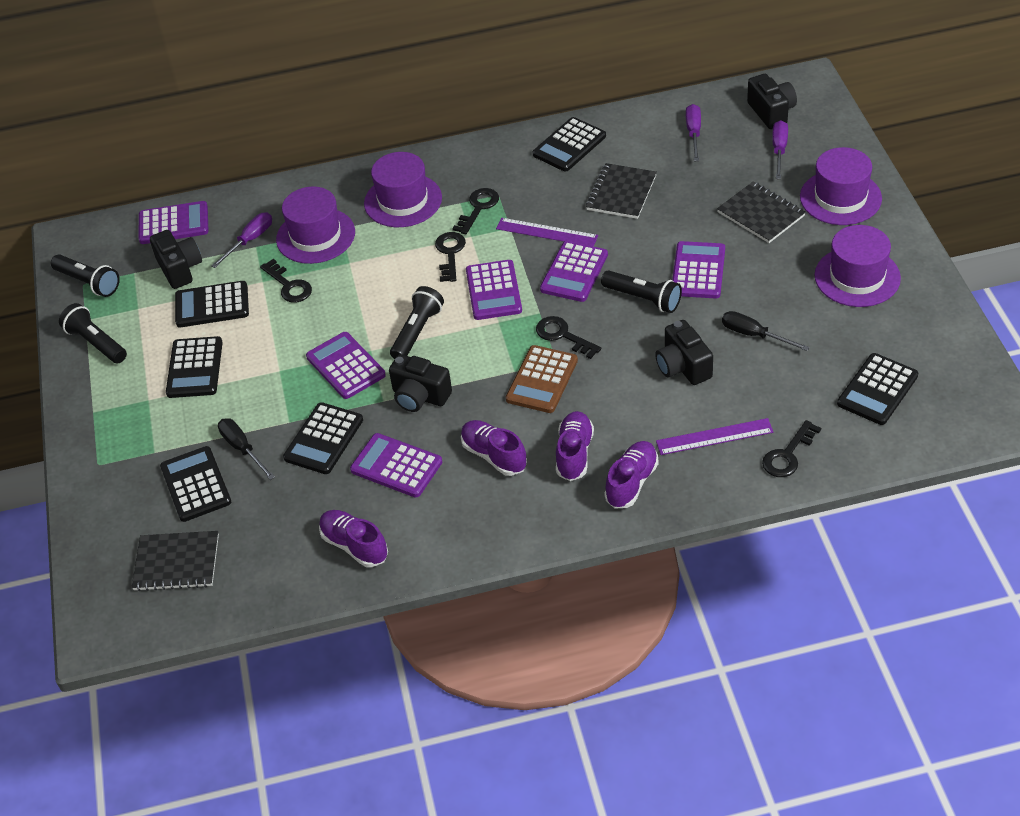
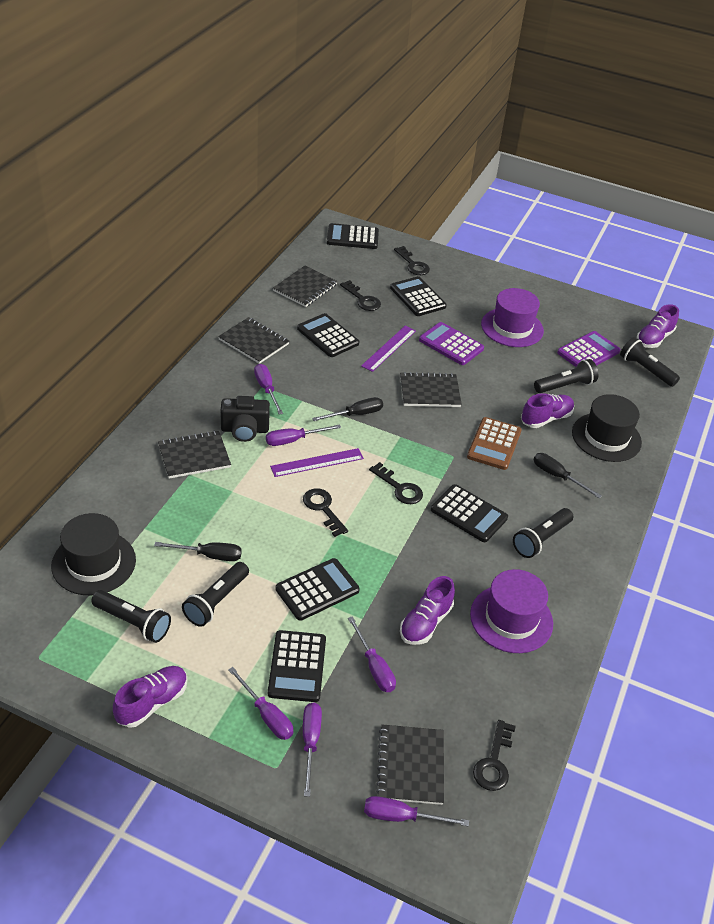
black camera: [150,230,202,289] [389,354,452,412] [655,320,713,385] [747,74,797,129] = 4 -> [221,396,270,442] = 1
black flashlight: [51,255,120,297] [59,303,127,363] [390,286,444,359] [601,270,682,313] = 4 -> [91,590,171,643] [182,562,249,627] [513,508,573,558] [534,359,598,393] [620,337,680,387] = 5
black hat: none = 0 -> [51,513,136,595] [572,394,642,462] = 2
black notebook: [132,531,219,591] [586,163,657,219] [717,181,806,243] = 3 -> [158,431,231,479] [218,317,289,364] [273,266,338,307] [376,724,444,805] [400,372,462,407] = 5
black screwdriver: [218,418,275,480] [722,311,810,351] = 2 -> [154,542,242,561] [312,397,383,421] [534,453,602,499] = 3
purple calculator: [138,201,208,244] [306,332,386,399] [350,433,442,498] [466,260,522,320] [540,241,608,302] [672,241,725,298] = 6 -> [419,322,484,365] [557,331,621,367] = 2
purple hat: [276,187,355,264] [364,152,442,227] [800,147,882,225] [814,225,901,307] = 4 -> [470,569,553,653] [481,288,544,347] = 2
purple screwdriver: [211,212,272,268] [686,104,701,161] [772,120,788,179] = 3 -> [228,667,293,740] [254,364,283,415] [266,424,341,446] [303,702,322,797] [348,616,396,692] [364,796,469,827] = 6

